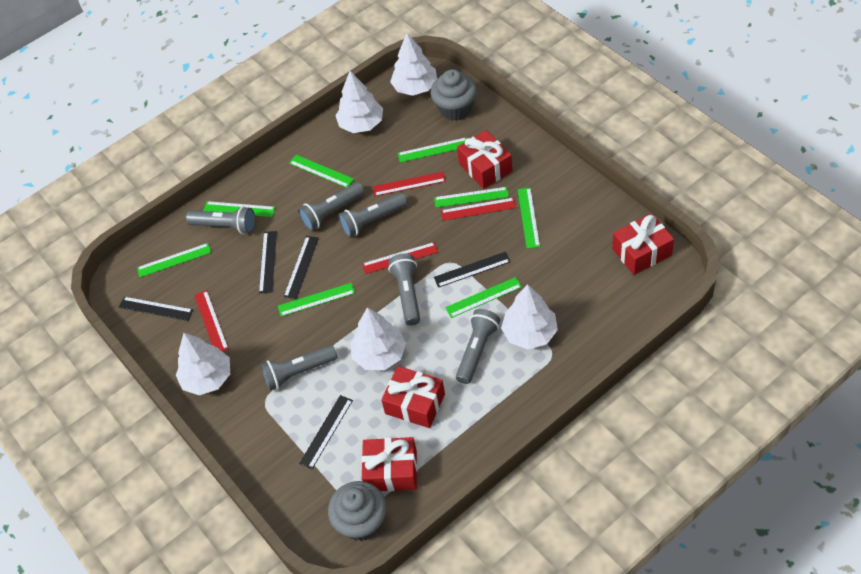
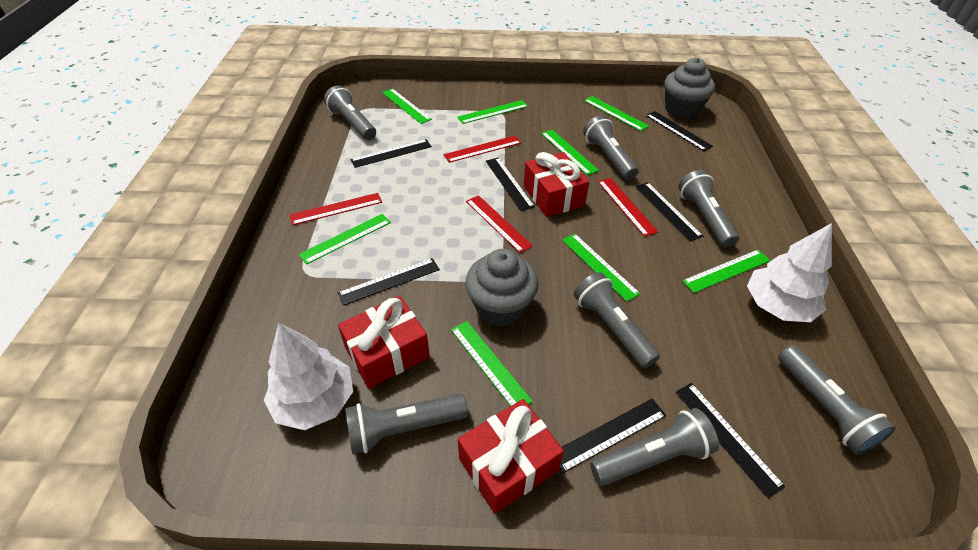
black ruler: [119,297,193,321] [259,231,277,293] [284,236,319,299] [299,395,353,469] [434,252,511,288] = 5 -> [338,258,440,306] [351,139,432,168] [486,157,535,211] [560,398,666,473] [636,182,703,241] [646,111,713,151] [676,383,786,499] = 7
grey flashlight: [186,206,255,234] [260,345,337,391] [298,182,364,231] [338,193,407,237] [388,254,420,326] [456,309,500,384] = 6 -> [324,86,376,140] [345,394,468,454] [574,272,660,368] [583,115,639,180] [590,408,719,486] [679,170,739,247] [778,345,896,455] = 7
red gift: [361,437,417,491] [381,366,445,428] [457,130,512,189] [612,213,674,275] = 4 -> [338,296,430,389] [458,399,564,514] [524,152,589,217] = 3
white tree: [176,333,230,395] [335,71,383,133] [351,307,406,370] [390,33,437,96] [501,284,558,349] = 5 -> [264,323,353,430] [747,223,832,322] = 2

